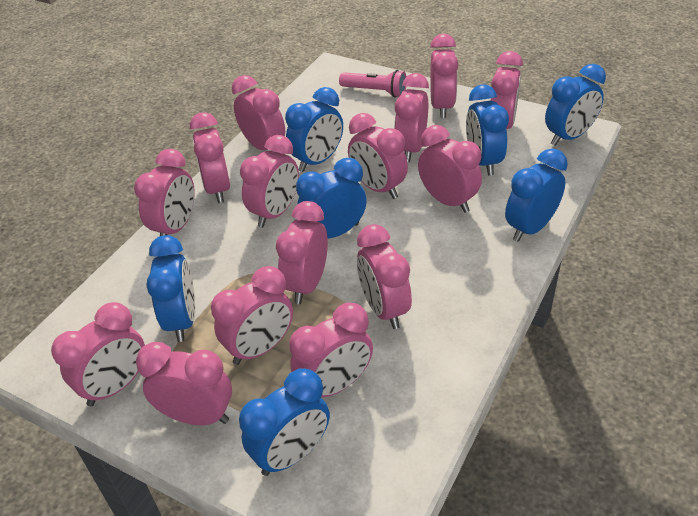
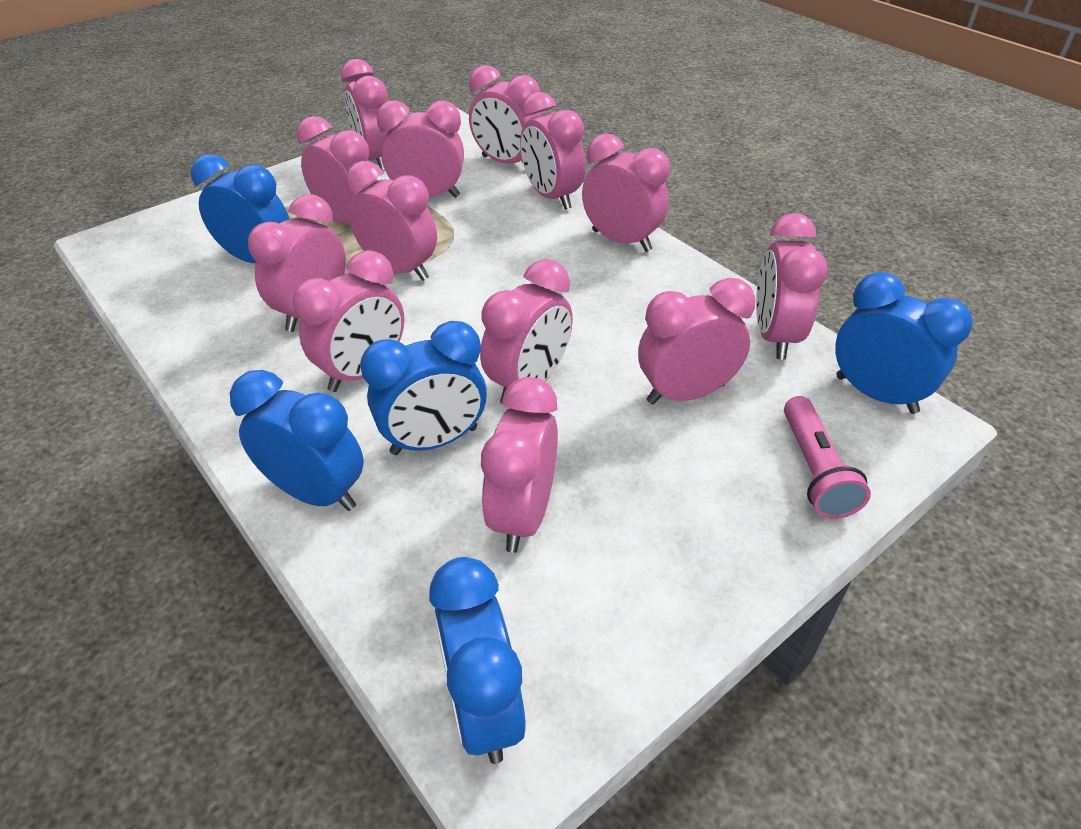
blue clock: [146,235,195,342] [239,368,330,476] [285,87,343,172] [296,158,367,238] [466,84,509,176] [505,148,568,242] [545,64,606,146] = 7 -> [191,154,289,263] [230,370,364,511] [360,321,487,455] [429,557,526,764] [835,272,973,414] = 5
pink clock: [51,302,145,406] [134,149,195,236] [136,342,232,425] [190,112,230,203] [211,266,293,365] [232,75,285,150] [240,135,299,227] [276,201,328,304] [289,303,373,398] [348,113,408,199] [357,224,412,329] [394,73,429,162] [418,125,482,213] [430,34,458,118] [491,51,523,129] = 15 -> [248,194,346,332] [293,250,405,392] [297,116,377,223] [341,59,388,171] [346,161,437,281] [377,100,464,198] [469,65,541,164] [480,259,573,404] [481,377,558,553] [520,92,586,210] [582,133,670,252] [638,278,756,404] [756,213,828,359] = 13

